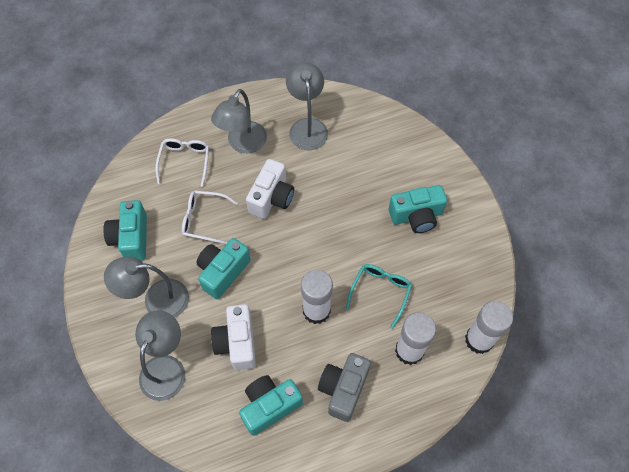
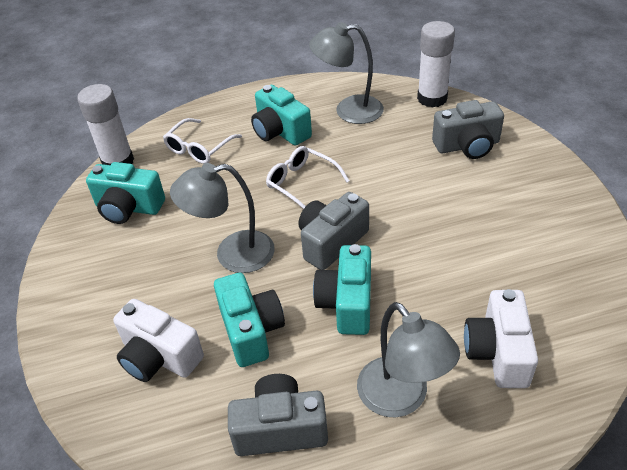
grey camera: [318,353,371,422] = 1 -> [228,374,328,456] [298,192,369,270] [432,100,504,159] = 3
grey lamp: [104,257,189,318] [135,310,185,401] [211,89,267,153] [286,62,328,150] = 4 -> [170,163,275,273] [309,22,384,124] [357,302,460,417] = 3
turquoise glasses: [346,264,412,329] = 1 -> none = 0
white glue stick: [301,270,333,324] [395,312,436,365] [465,301,513,354] = 3 -> [77,84,134,165] [417,21,455,108] = 2

